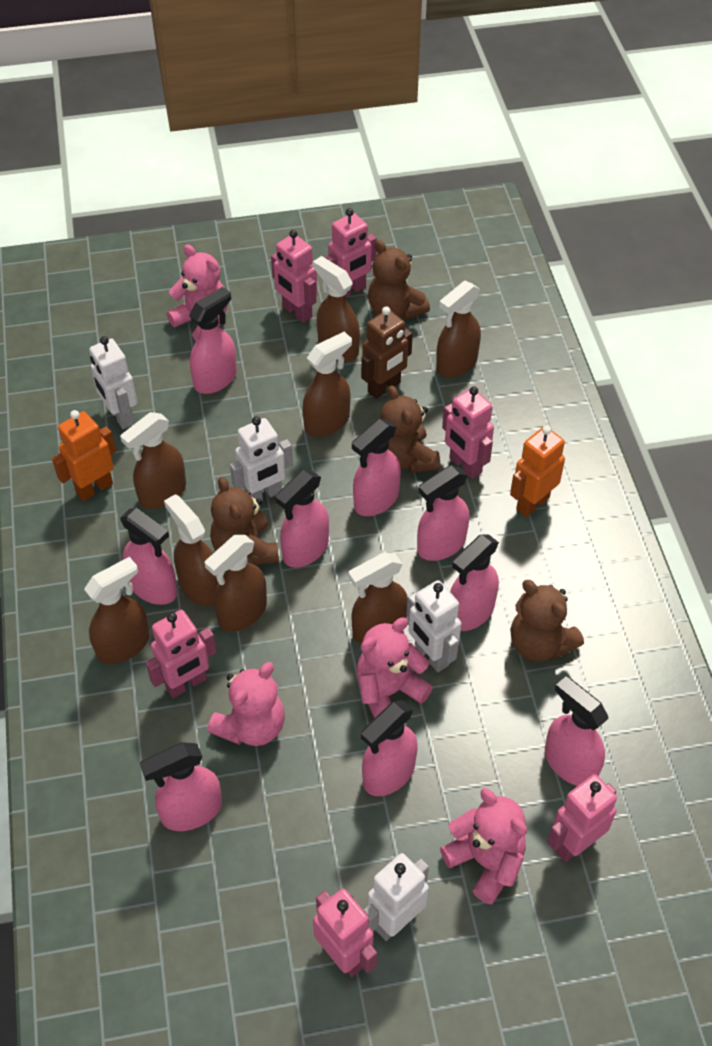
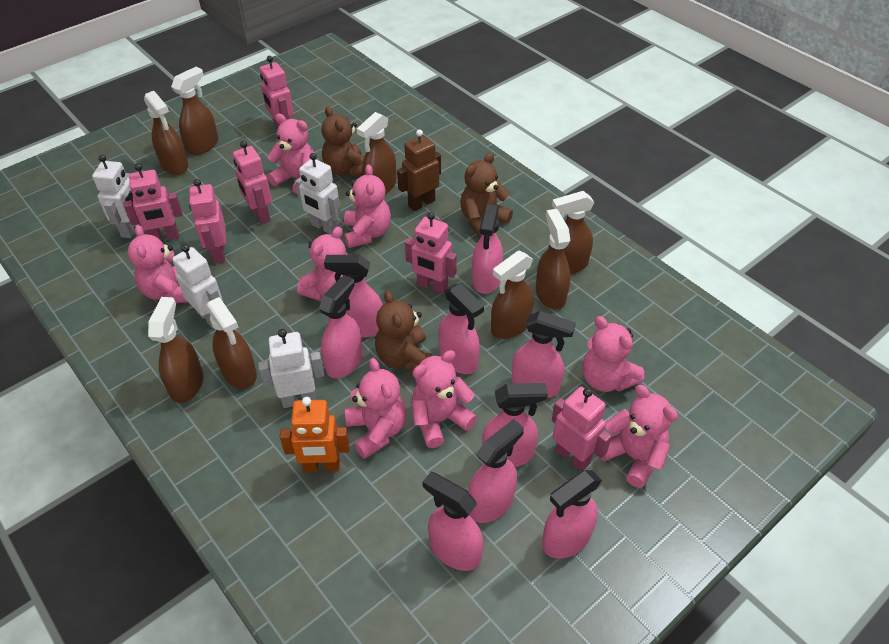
brown teddy bear: [210,477,279,565] [368,240,430,320] [380,386,440,473] [510,580,584,662] = 4 -> [321,106,364,177] [375,290,433,372] [461,153,513,238] = 3
orange robot: [52,410,116,501] [510,426,565,517] = 2 -> [280,397,350,472] = 1
pink teddy bear: [167,244,228,341] [207,662,285,746] [356,617,433,719] [440,788,527,904] = 4 -> [128,225,188,303] [267,114,314,194] [297,227,347,301] [344,165,391,248] [345,358,406,459] [411,350,477,448] [582,316,644,392] [601,385,678,488] = 8

